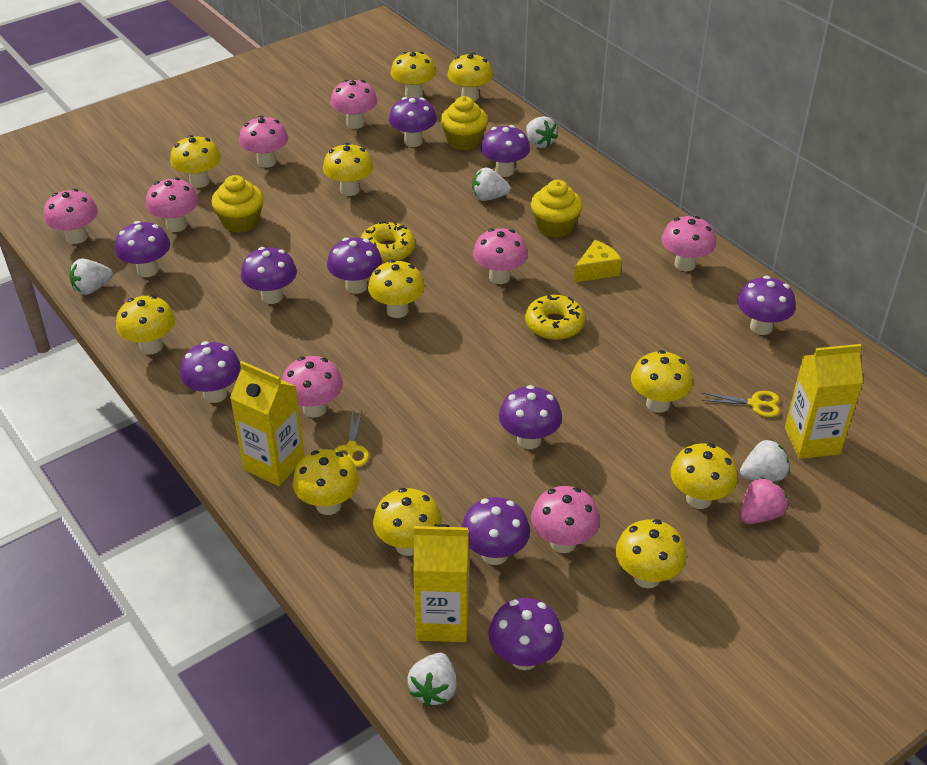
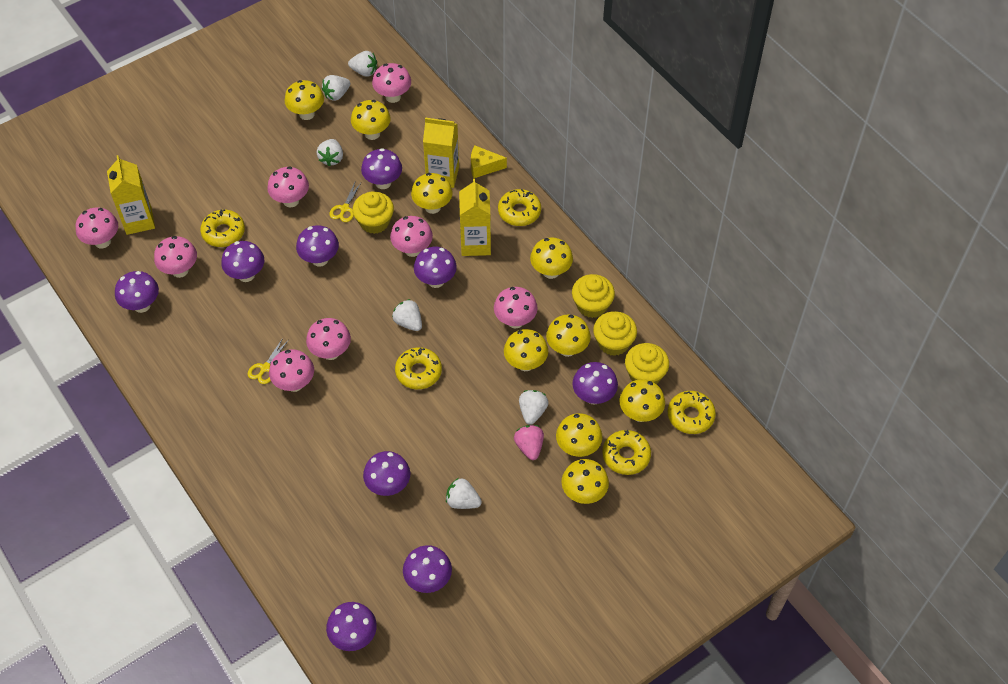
purple mushroom: [115,221,170,277] [180,341,241,403] [241,247,297,304] [327,238,382,294] [389,97,437,147] [461,497,530,565] [481,125,530,177] [488,598,563,670] [499,385,562,449] [737,276,796,335] = 10 -> [115,271,159,313] [221,241,264,282] [296,225,339,267] [326,602,377,651] [361,148,402,189] [363,451,410,496] [403,545,452,593] [414,247,457,288] [572,362,618,404] = 9
white strawberry: [69,258,113,295] [407,653,457,706] [472,167,511,201] [526,116,557,148] [740,440,790,481] = 5 -> [317,139,343,167] [322,75,350,101] [348,51,377,76] [392,299,422,331] [446,478,482,509] [519,390,549,425] = 6
yellow cupcake: [211,175,263,233] [440,96,488,151] [531,180,582,238] = 3 -> [352,192,394,234] [572,274,615,318] [593,311,637,356] [625,343,669,384] = 4
yellow donut: [361,221,415,263] [525,294,585,340] = 2 -> [200,209,245,247] [395,347,442,389] [498,189,541,226] [602,430,651,475] [668,391,716,434] = 5
yellow mushroom: [116,295,175,354] [170,135,221,188] [293,449,359,515] [323,143,373,196] [368,260,425,318] [373,488,442,556] [391,51,436,98] [447,53,493,101] [616,519,686,588] [631,350,693,413] [670,443,737,509] = 11 -> [285,80,324,120] [351,100,391,140] [411,173,453,214] [504,329,548,371] [530,238,573,279] [546,315,591,357] [556,413,602,457] [561,459,609,504] [620,379,665,422] = 9

